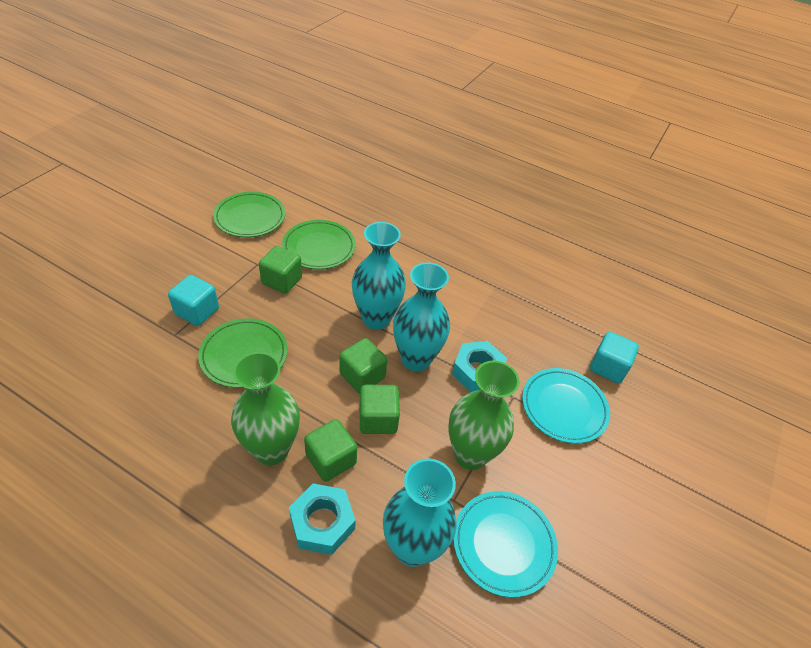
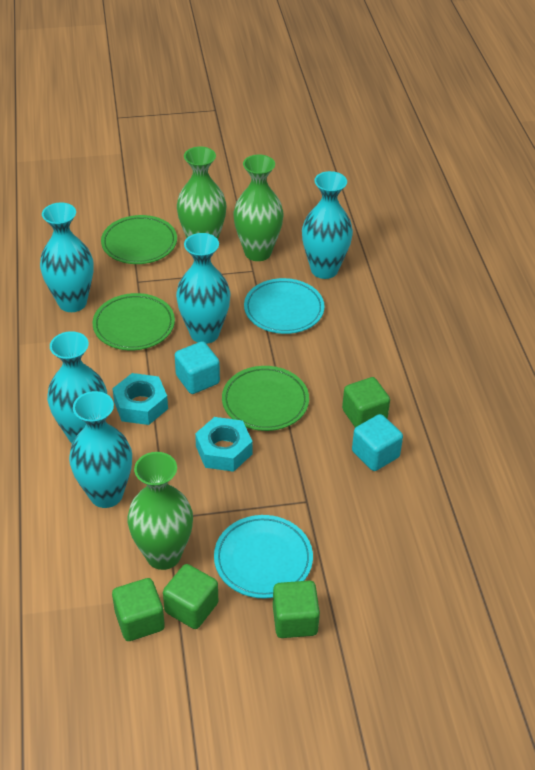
green vase: [231,352,300,465] [448,360,520,470] = 2 -> [127,452,193,570] [177,146,227,239] [233,155,283,261] = 3
turquoise vase: [352,222,406,330] [383,458,457,567] [393,262,450,371] = 3 -> [40,203,94,312] [47,331,107,443] [69,391,132,508] [176,233,231,344] [302,171,353,279] = 5

